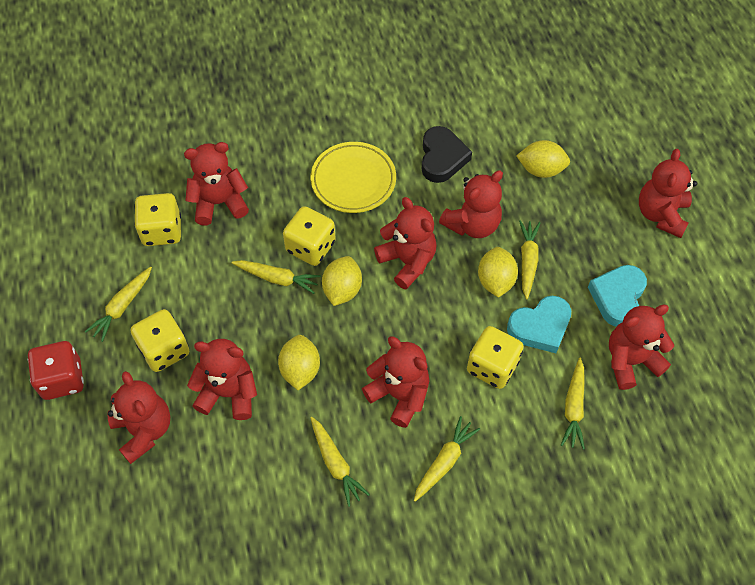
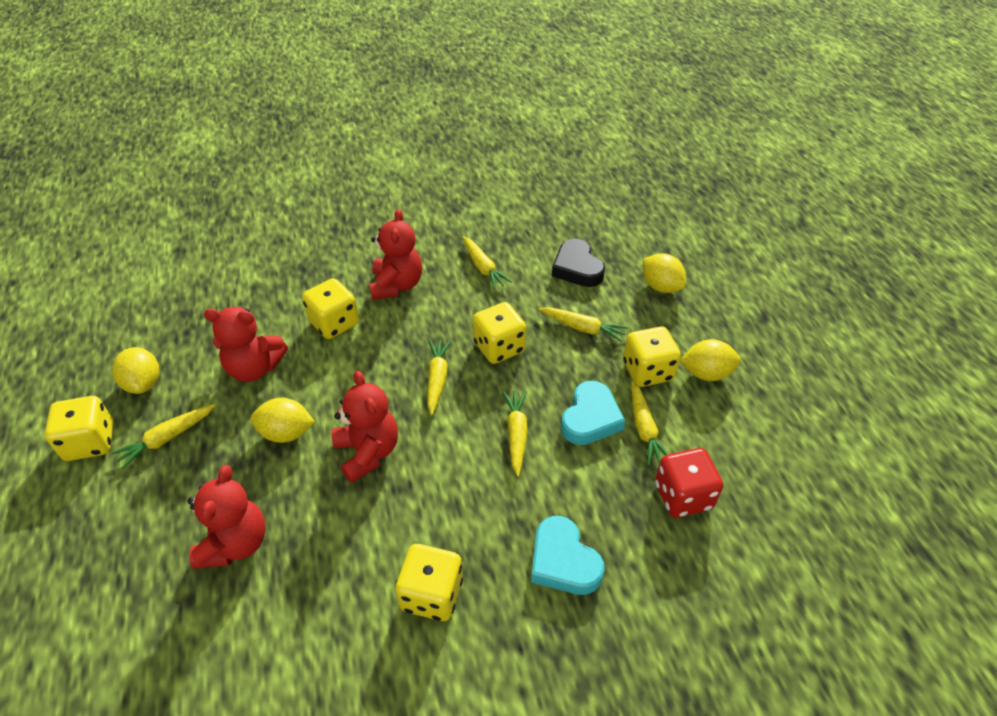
red teddy bear: [107,371,170,464] [184,142,249,225] [187,339,257,420] [362,336,429,428] [374,197,436,289] [439,170,503,238] [609,304,674,390] [639,149,697,238] = 8 -> [188,465,266,569] [204,307,288,382] [332,371,398,483] [369,209,422,300] = 4
yellow dice: [131,309,189,372] [134,193,181,246] [283,206,336,266] [467,326,524,389] = 4 -> [45,396,114,461] [302,278,359,339] [395,544,463,621] [473,302,526,364] [623,326,681,387] = 5
yellow plate: [311,142,396,213] = 1 -> none = 0

